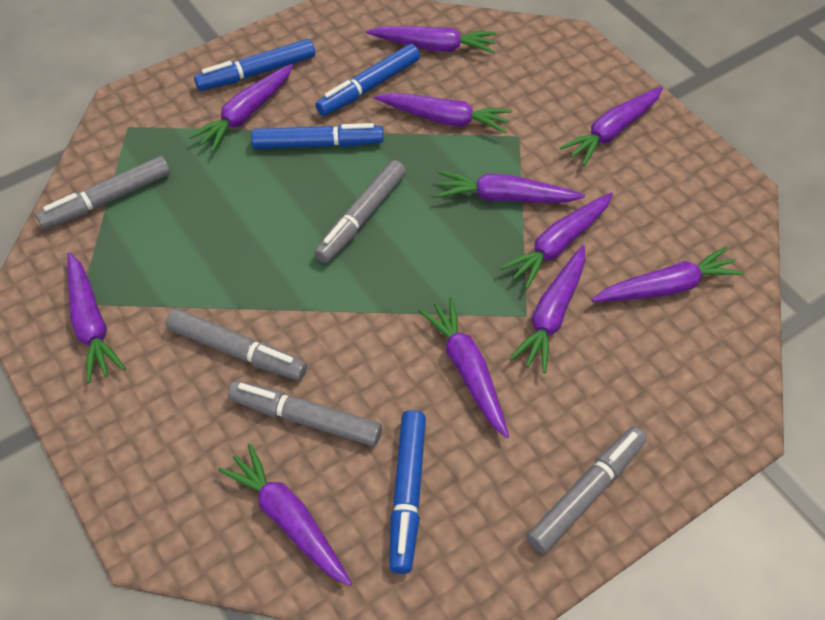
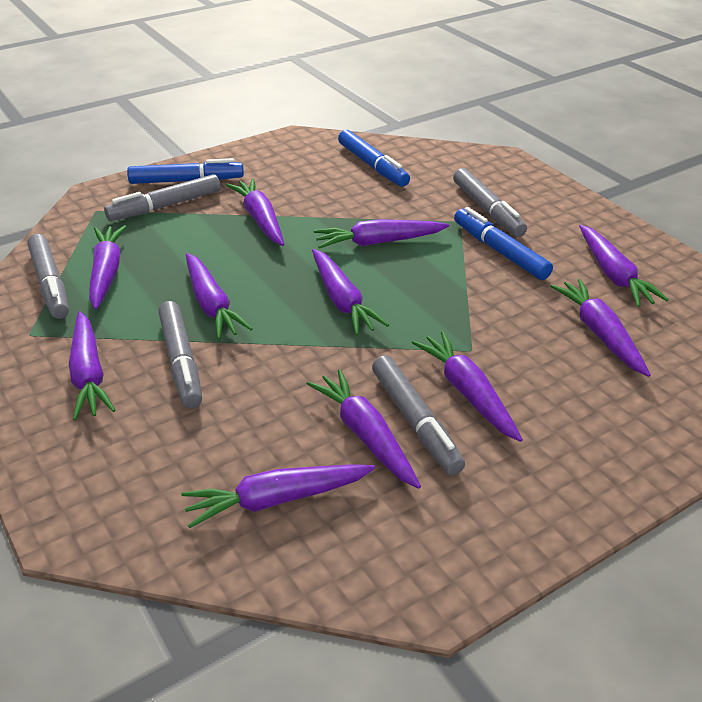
blue marker: [194,39,315,91] [251,123,384,149] [315,44,420,116] [389,410,426,574] = 4 -> [127,158,244,184] [338,130,410,187] [454,207,553,280] = 3

